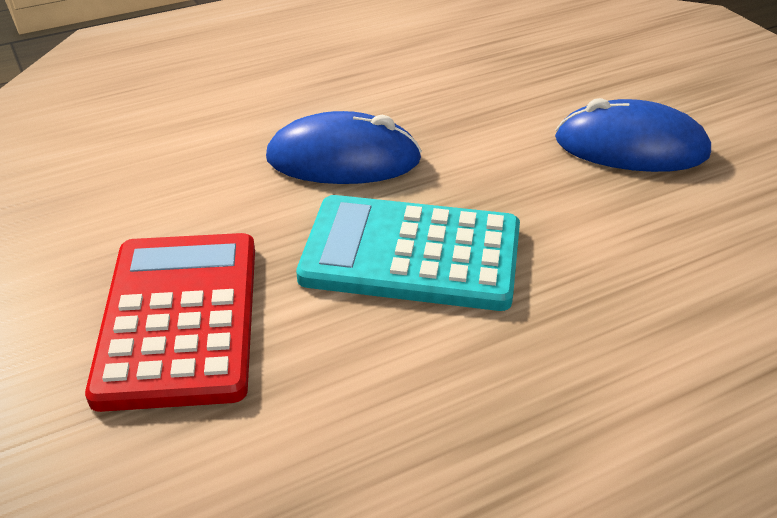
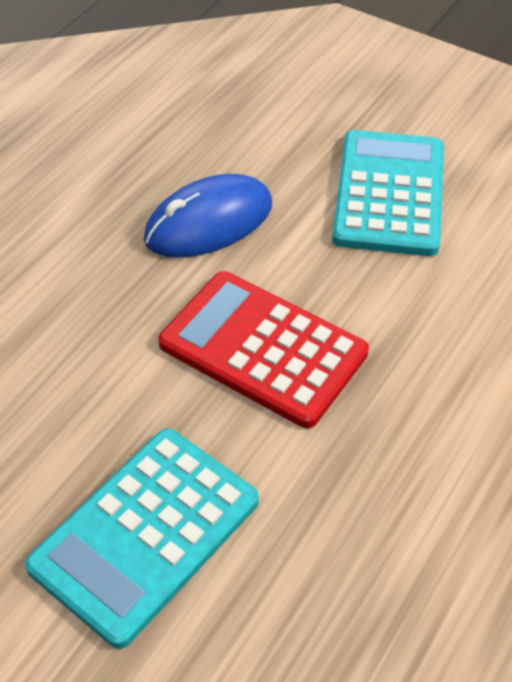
blue mouse: [266,111,422,184] [555,98,711,172] = 2 -> [144,174,272,258] = 1
turquoise calculator: [296,195,520,311] = 1 -> [25,429,259,649] [332,130,444,256] = 2

